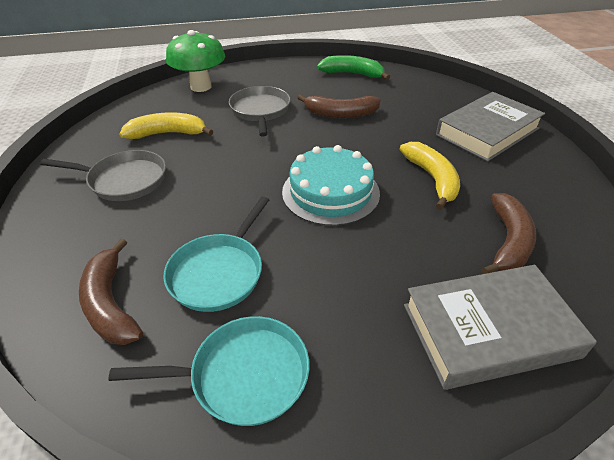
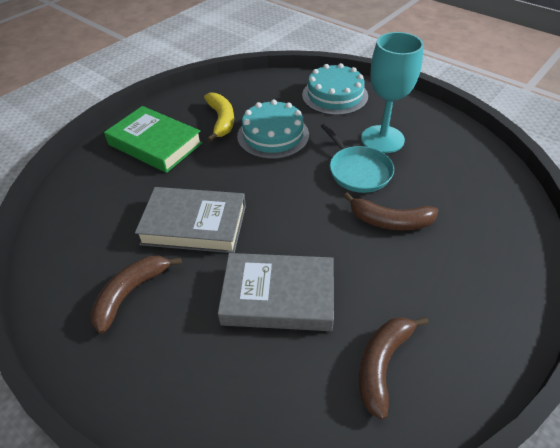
green banana: [317,55,390,80] = 1 -> none = 0
green book: none = 0 -> [104,106,203,173] = 1
green mushroom: [166,30,225,92] = 1 -> none = 0
grey pan: [40,150,166,201] [229,86,290,136] = 2 -> none = 0
turquoise cake: [282,145,380,226] = 1 -> [237,100,309,159] [302,63,368,115] = 2
turquoise goblet: none = 0 -> [361,32,424,153] = 1
turquoise pan: [108,316,310,426] [163,196,269,312] = 2 -> [321,123,394,193] = 1
yellow banana: [119,112,213,139] [400,142,460,210] = 2 -> [204,92,234,142] = 1

